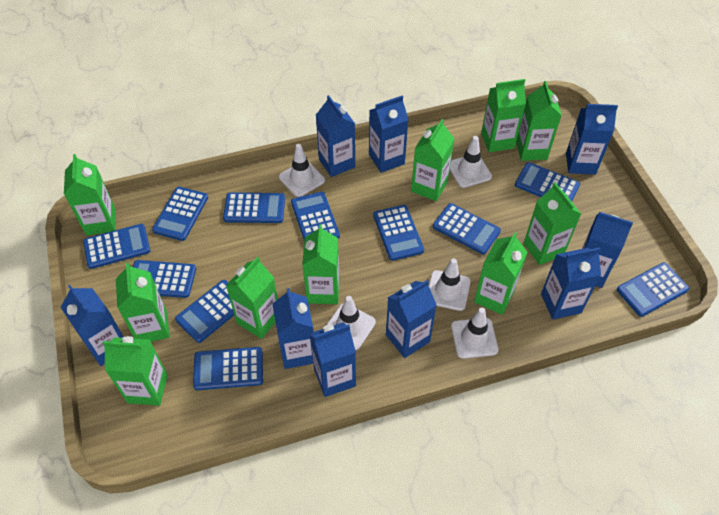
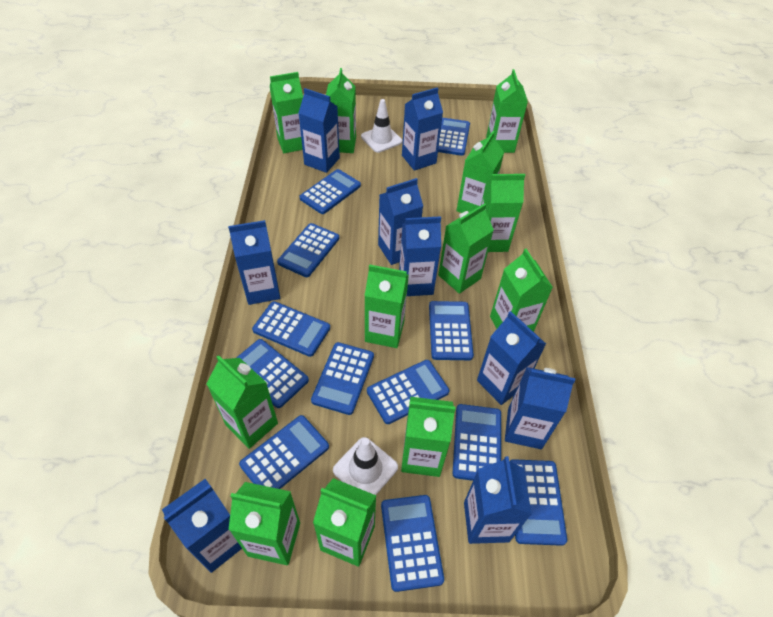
blue calculator: [83,224,150,269] [133,260,196,298] [152,187,208,241] [175,280,234,343] [193,347,263,390] [223,192,285,223] [291,192,340,240] [373,205,424,261] [433,203,501,254] [515,162,580,202] [617,262,689,317] = 11 -> [236,339,309,408] [239,415,329,489] [252,301,330,357] [277,223,339,277] [299,169,361,214] [311,342,374,415] [367,360,449,424] [381,495,444,592] [429,301,474,360] [438,118,470,156] [452,404,501,481] [510,459,567,546] = 12
green carton: [64,154,116,236] [103,336,168,406] [116,263,170,342] [226,257,278,339] [302,224,340,304] [411,119,455,201] [474,232,528,315] [481,79,526,152] [516,81,562,161] [524,182,581,265] = 10 -> [206,355,278,449] [228,482,300,565] [270,72,303,153] [313,478,377,567] [326,68,356,153] [365,264,409,348] [401,397,456,477] [438,203,494,294] [456,131,504,213] [481,174,525,252] [486,69,528,153] [490,249,553,332] = 12
white traffic cone: [279,144,325,197] [327,296,376,350] [429,258,471,311] [450,136,492,188] [451,308,499,359] = 5 -> [333,437,398,495] [361,99,402,153] = 2

